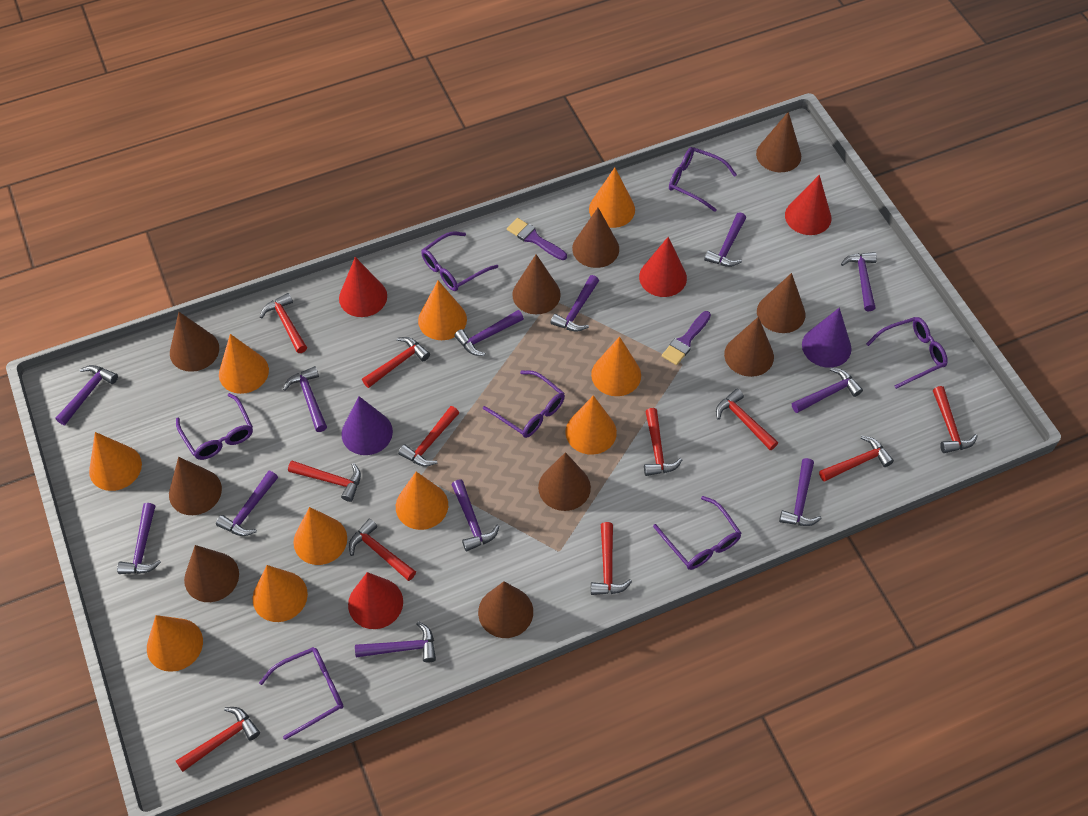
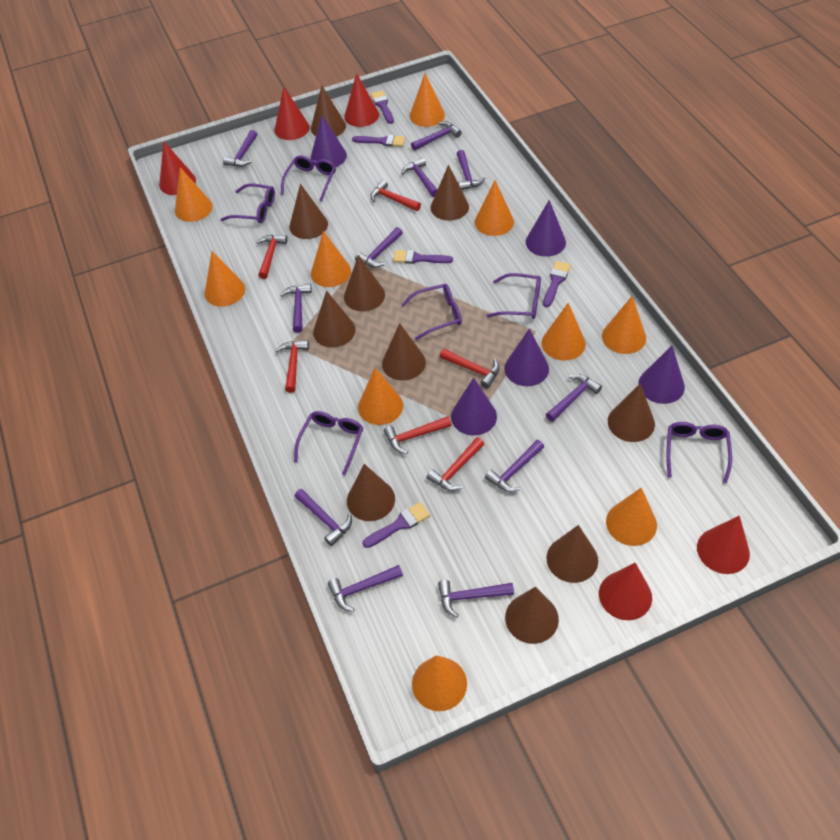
purple brush: [507,218,567,260] [662,311,711,365] = 2 -> [352,135,405,147] [363,502,430,548] [371,90,394,124] [393,250,453,264] [543,261,571,307] = 5
purple cone: [341,396,393,455] [802,308,851,368] = 2 -> [311,115,347,167] [451,378,497,435] [504,328,549,386] [526,200,566,257] [638,346,685,404] = 5
purple glasses: [176,393,253,460] [259,647,344,740] [421,232,498,291] [483,371,565,438] [653,496,741,570] [669,147,737,212] [866,317,948,389] = 7 -> [220,184,275,223] [281,155,336,202] [294,411,363,476] [401,284,462,340] [486,273,541,319] [666,422,732,483] = 6
purple hammer: [55,365,118,425] [117,503,161,574] [216,471,278,536] [283,366,327,432] [355,621,436,663] [452,479,499,552] [454,310,524,356] [551,275,599,332] [704,212,746,267] [779,458,822,526] [792,368,863,413] [841,252,877,311] = 12 -> [223,130,257,167] [280,284,312,333] [294,489,352,546] [328,565,403,612] [355,227,403,268] [401,157,438,197] [411,121,462,151] [438,580,514,618] [457,150,485,190] [485,440,544,492] [546,374,602,422] = 11
red cone: [339,257,387,317] [348,572,403,629] [639,237,687,297] [785,175,831,235] = 4 -> [159,141,196,195] [274,87,310,140] [344,73,379,127] [599,563,652,620] [697,516,750,574] = 5
red hammer: [176,707,260,772] [260,293,307,353] [288,461,361,502] [349,519,416,581] [362,337,430,388] [398,406,459,467] [591,522,632,595] [644,408,682,476] [716,389,778,450] [819,436,894,482] [933,386,978,453] = 11 -> [257,235,288,279] [276,340,309,393] [370,180,421,211] [384,416,452,454] [427,437,484,491] [440,349,500,388] = 6

